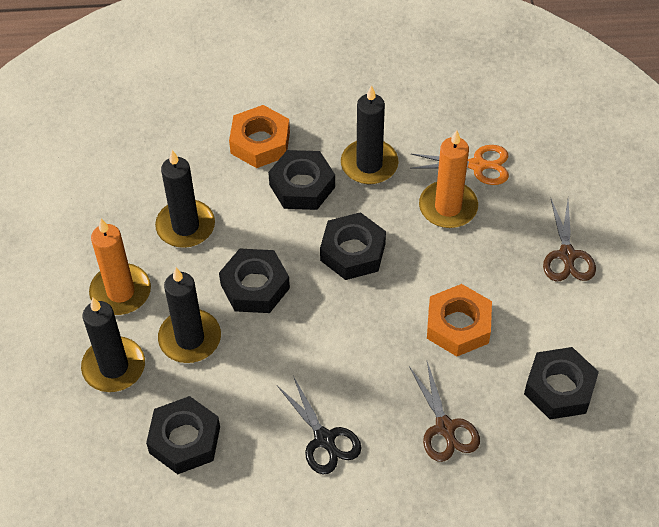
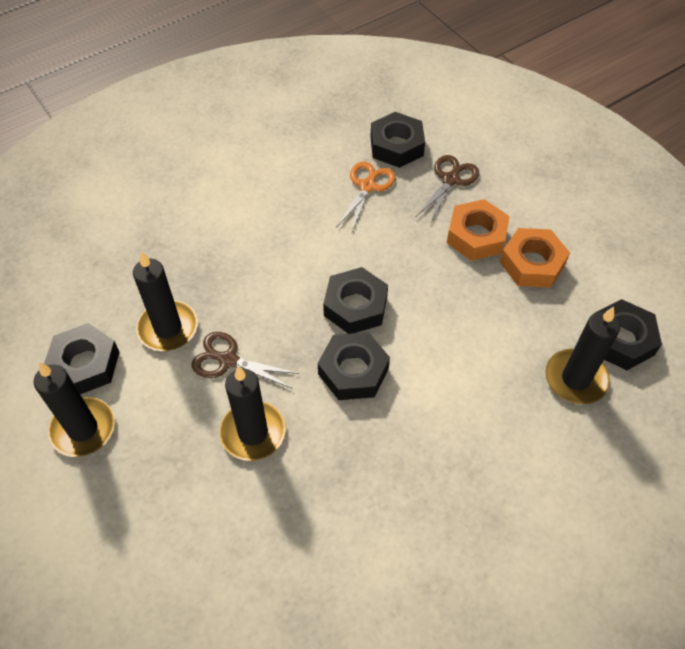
black scissors: [277,376,362,474] = 1 -> none = 0
orange candle: [89,219,151,315] [419,130,478,228] = 2 -> none = 0

